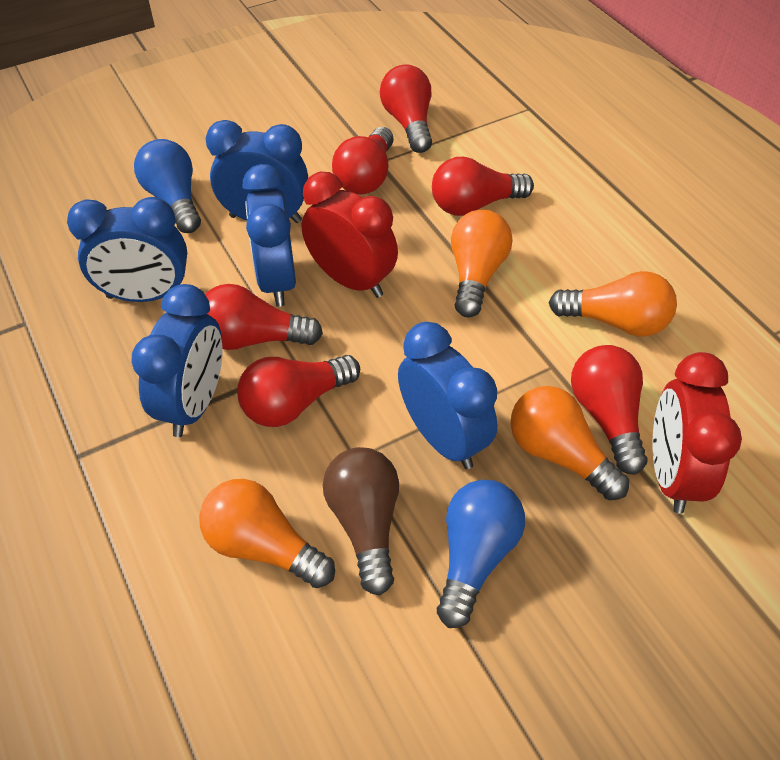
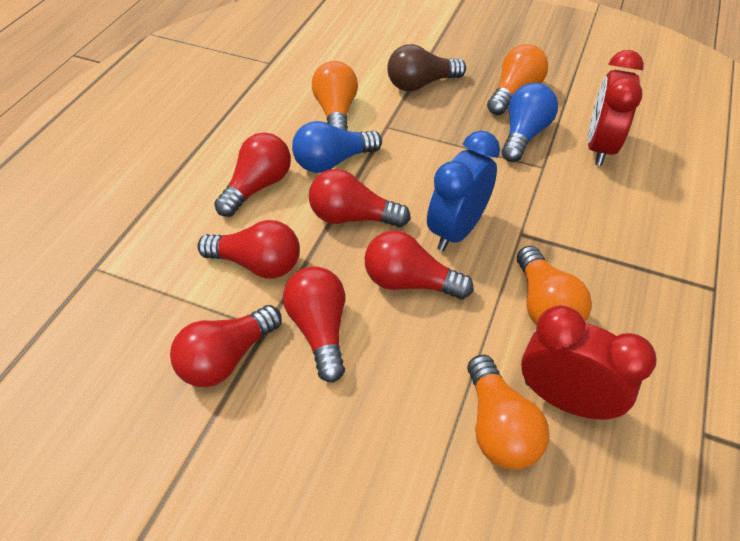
blue clock: [67,197,187,302] [131,284,222,437] [206,120,308,223] [242,164,296,307] [398,322,497,469] = 5 -> [427,131,500,251] = 1

